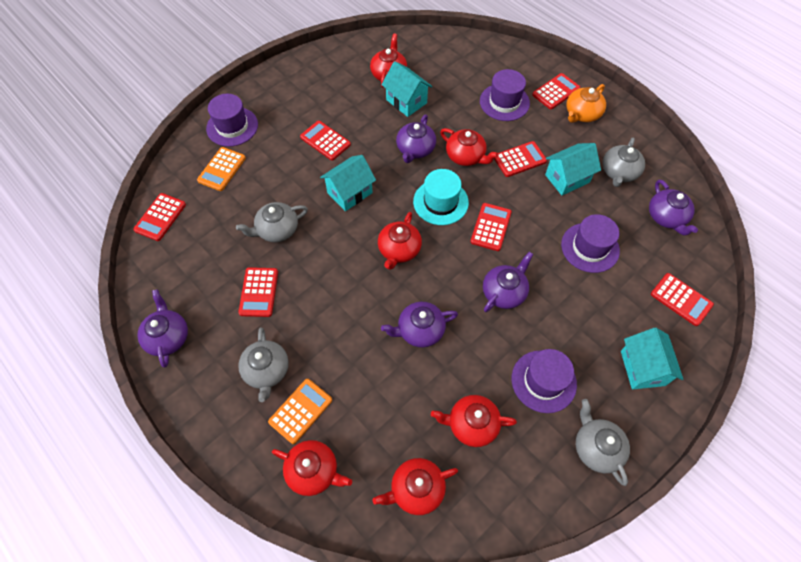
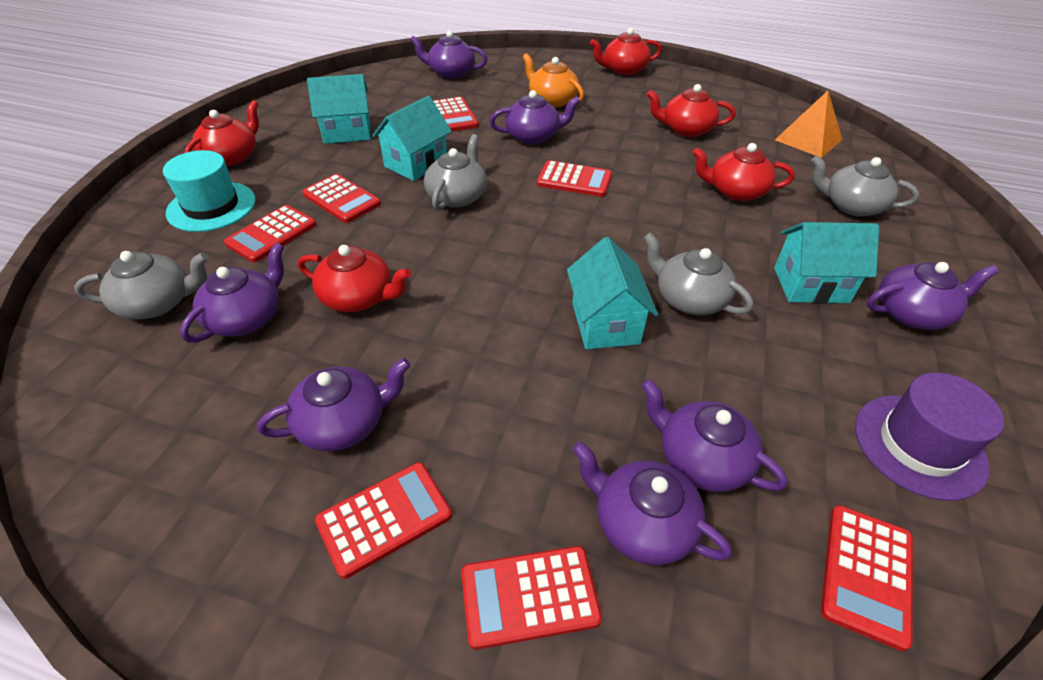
orange calculator: [197,147,246,191] [268,379,332,444] = 2 -> none = 0
orange pyramid: none = 0 -> [775,91,842,158] = 1
purple hat: [206,94,258,147] [480,69,530,121] [512,349,577,413] [561,214,620,273] = 4 -> [855,373,1004,501] = 1
purple teapot: [137,289,188,367] [381,302,458,348] [396,115,436,163] [483,252,533,312] [649,180,698,236] = 5 -> [180,243,284,343] [257,358,411,451] [410,30,487,79] [489,90,581,144] [572,441,732,565] [641,379,788,492] [867,262,999,330] = 7
red teapot: [272,440,352,496] [370,33,407,88] [373,458,458,515] [378,212,422,270] [431,395,517,447] [440,128,499,166] = 6 -> [184,100,259,166] [298,245,411,312] [590,28,662,75] [647,84,735,137] [692,143,795,201] = 5

